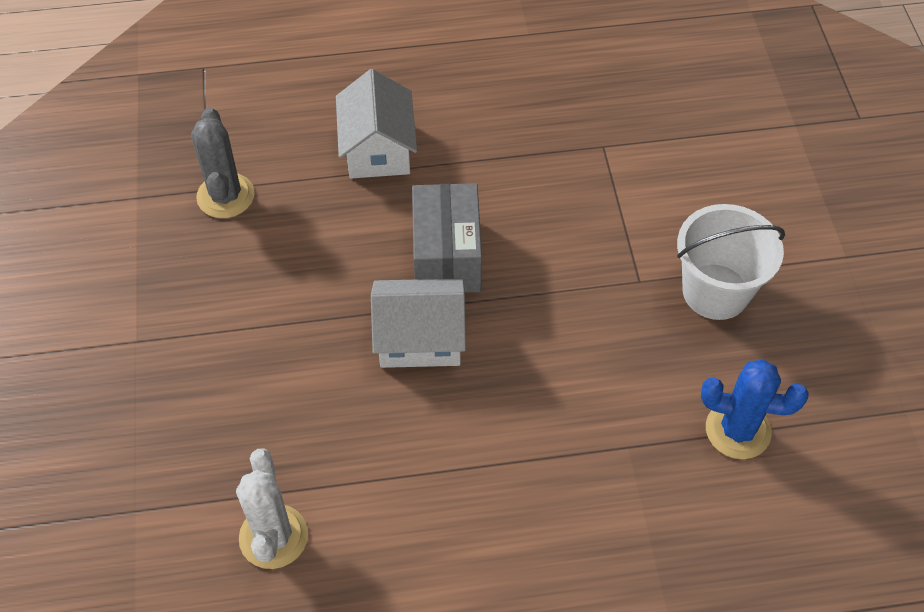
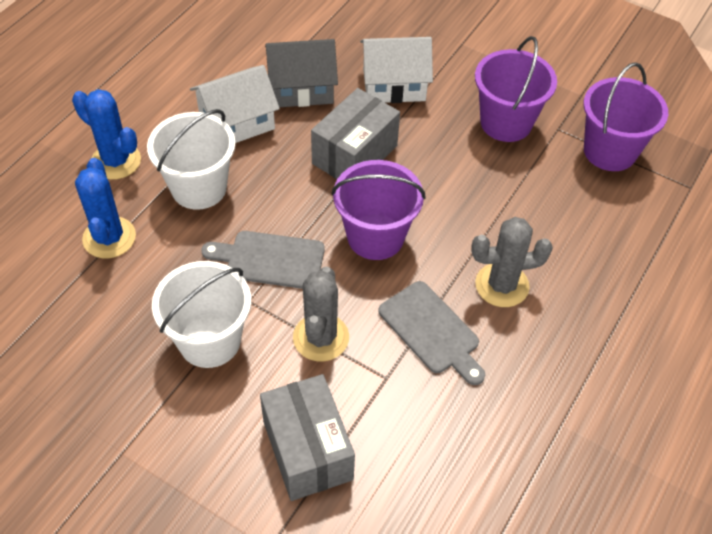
blue cactus: [701,359,809,459] = 1 -> [72,89,141,180] [75,158,136,258] = 2
grey box: [412,183,482,293] = 1 -> [260,374,355,501] [311,88,400,179] = 2
grey cactus: [191,107,255,218] = 1 -> [293,267,349,362] [471,217,553,307] = 2
grey cutting board: none = 0 -> [201,231,325,289] [378,281,485,385] = 2
grey house: none = 0 -> [265,39,338,107] = 1
purple bucket: none = 0 -> [331,160,425,260] [475,36,557,142] [583,62,668,171] = 3
white bucket: [677,204,785,320] = 1 -> [147,109,236,210] [152,261,251,368] = 2
white cactus: [236,448,308,569] = 1 -> none = 0

